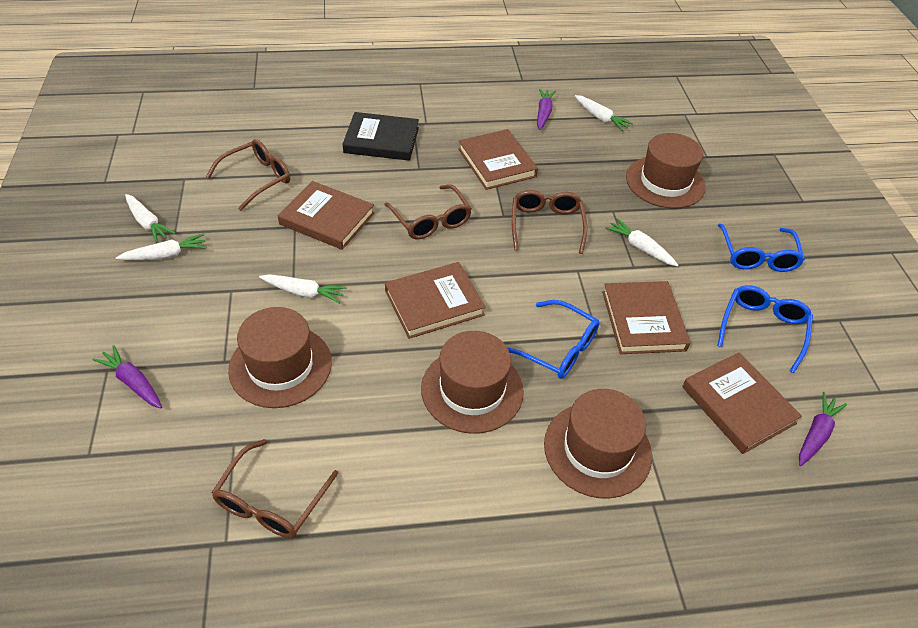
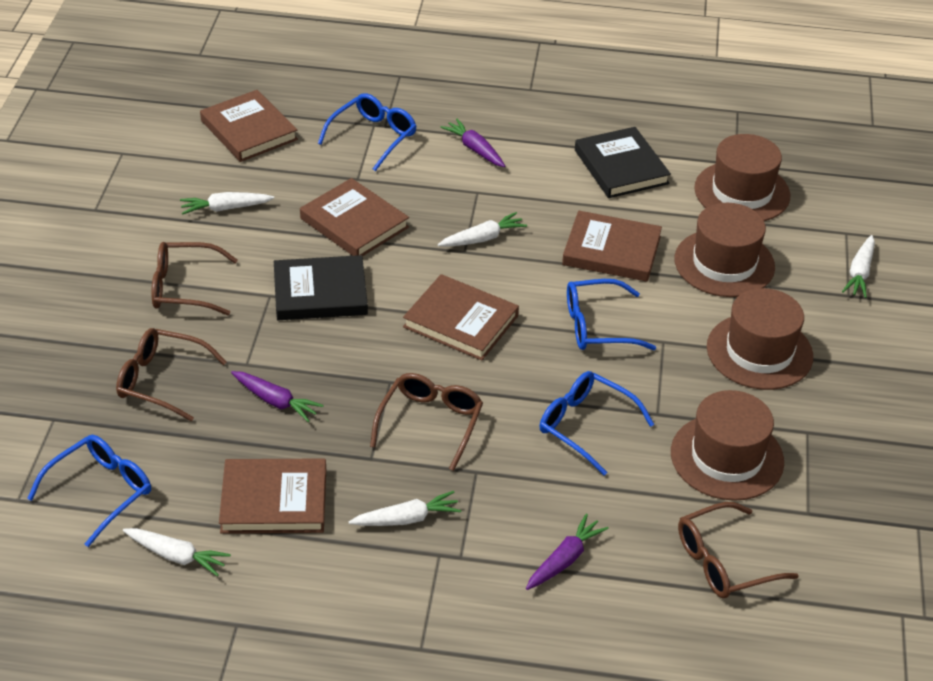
black book: [343,112,419,161] = 1 -> [274,255,368,320] [575,127,671,198] = 2
blue glasses: [508,300,600,379] [717,285,813,373] [718,223,805,272] = 3 -> [27,435,151,547] [318,93,416,171] [539,371,655,476] [567,279,656,350] = 4

